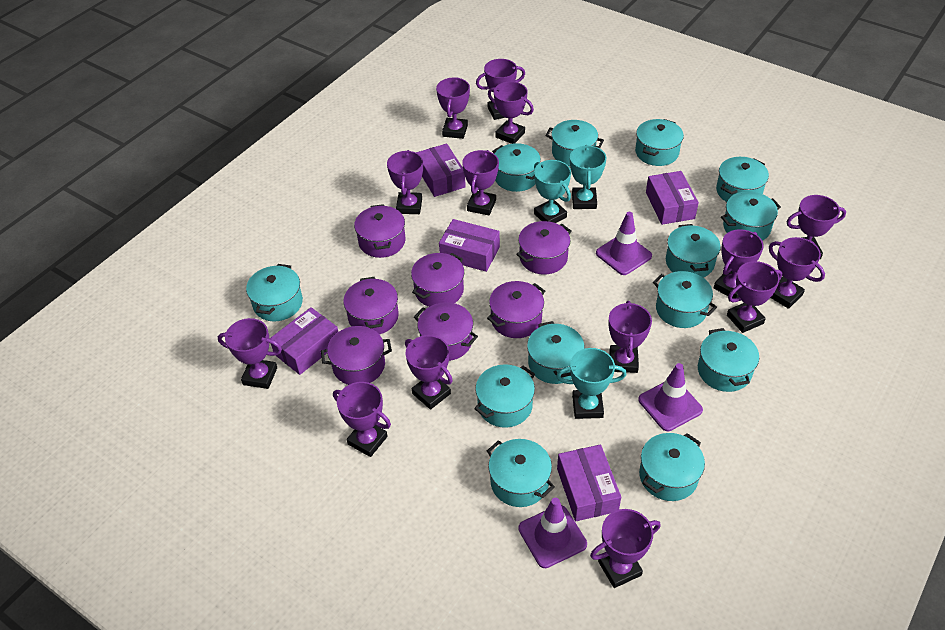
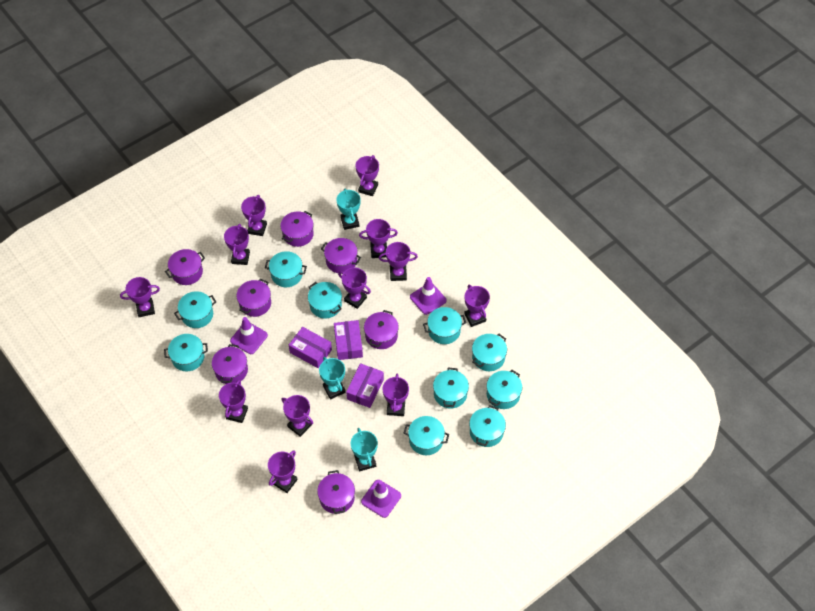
purple box: [270,307,338,375] [416,144,466,197] [439,219,500,272] [557,445,621,521] [646,171,699,225] = 5 -> [289,327,332,368] [334,320,363,360] [346,363,384,408] = 3
purple trophy: [218,318,282,389] [333,382,391,457] [387,150,423,214] [405,335,453,410] [436,78,470,139] [462,150,499,215] [476,59,525,120] [488,81,534,144] [590,509,660,588] [608,301,652,373] [714,229,764,299] [727,261,782,333] [769,237,825,309] [787,195,846,259] = 14 -> [120,277,160,317] [219,380,248,423] [224,224,250,265] [241,195,267,236] [268,450,298,493] [282,395,313,437] [338,267,371,309] [356,155,379,196] [359,219,398,258] [379,242,418,281] [383,374,409,416] [464,285,490,327] = 12
turquoise pot: [246,264,303,321] [474,364,535,428] [487,439,555,507] [492,143,541,192] [527,321,585,384] [545,120,604,166] [635,119,684,166] [639,433,705,501] [653,271,717,328] [666,224,721,278] [698,328,759,392] [716,157,769,202] [721,191,781,241] = 13 -> [164,334,208,371] [174,291,216,328] [265,251,307,287] [308,282,342,319] [404,416,449,455] [423,307,466,344] [433,368,469,408] [469,405,506,447] [472,334,507,371] [487,370,522,409] = 10

